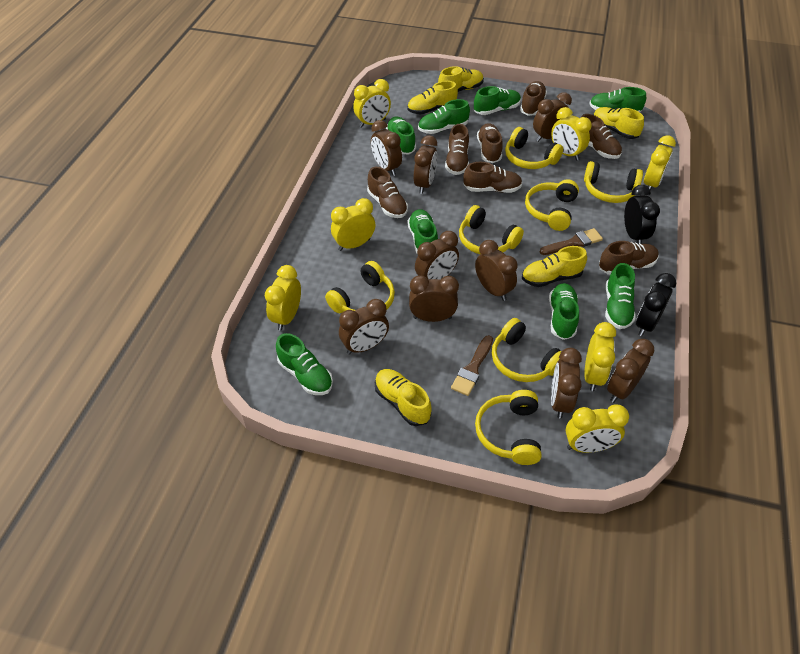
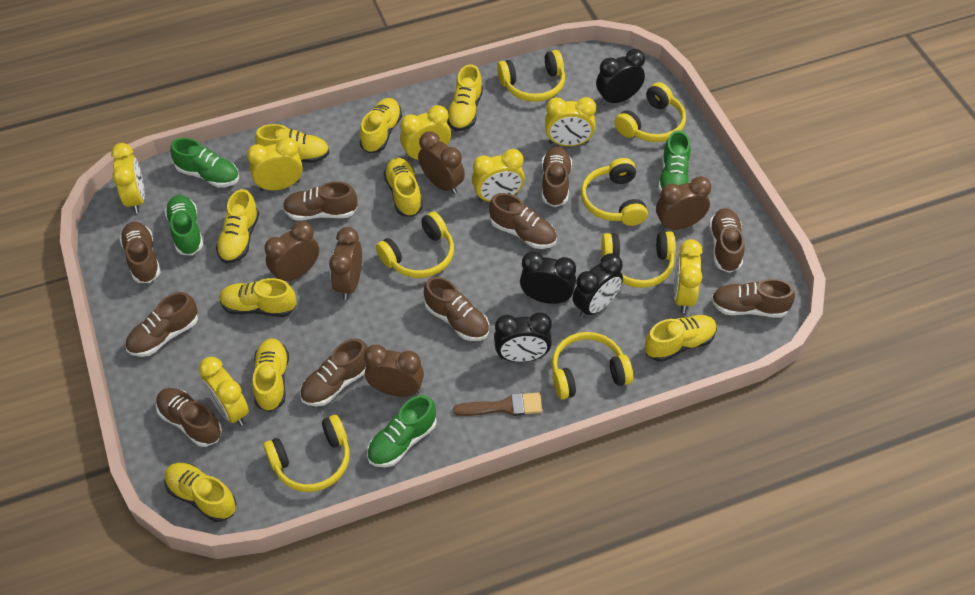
black clock: [624,185,660,244] [636,273,676,336] = 2 -> [494,312,552,362] [520,252,576,304] [572,253,623,318] [596,49,645,105] = 4
brown brush: [451,335,493,396] [540,228,603,255] = 2 -> [453,393,543,416] = 1
brown clock: [339,299,389,355] [371,120,402,176] [409,275,459,322] [414,135,437,194] [415,231,459,280] [475,240,518,301] [533,92,572,142] [551,348,582,419] [607,339,654,403] = 9 -> [264,221,319,281] [329,227,362,300] [364,345,424,397] [418,132,465,195] [656,176,711,230] = 5
brown shoe: [367,167,408,218] [445,124,469,175] [463,162,522,193] [477,123,503,163] [520,81,547,116] [581,114,622,159] [599,241,659,275] = 7 -> [119,222,161,283] [125,292,198,357] [156,388,222,447] [283,181,357,220] [300,338,368,406] [424,277,489,341] [489,193,557,249] [542,147,572,207] [709,208,744,273] [711,279,795,318] = 10
green shoe: [276,333,333,395] [386,117,416,155] [407,209,438,253] [418,99,470,134] [474,86,521,115] [549,283,579,340] [589,87,646,112] [605,263,636,329] = 8 -> [165,195,203,255] [170,138,239,187] [367,395,437,467] [658,130,691,194] = 4
yellow shoe: [375,369,432,426] [407,81,458,114] [438,66,484,92] [522,246,587,287] [593,107,644,139] = 5 -> [164,463,237,522] [216,189,259,264] [219,278,296,317] [252,338,289,412] [255,124,329,163] [360,98,402,153] [384,158,423,217] [447,64,483,131] [645,315,717,362] = 9

